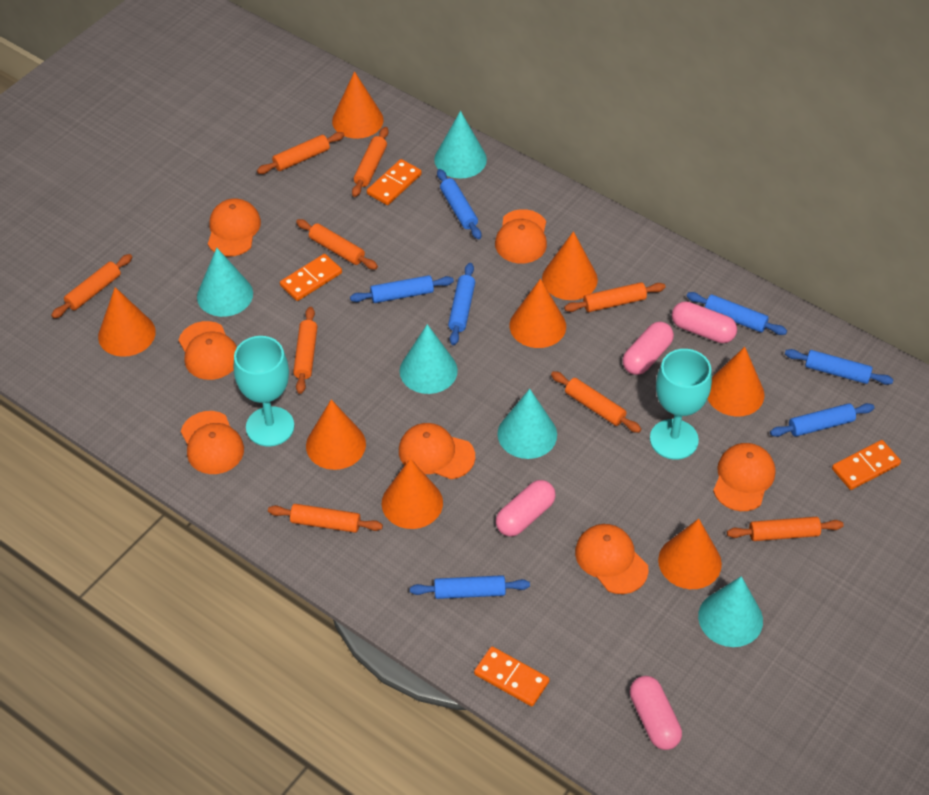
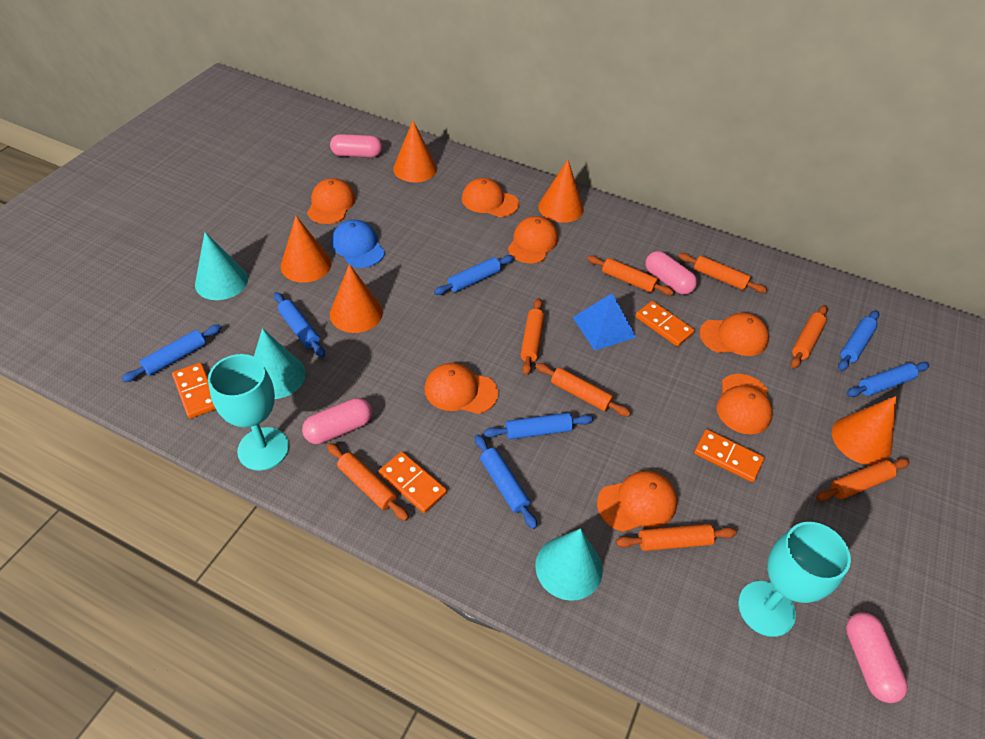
blue cap: none = 0 -> [332,220,385,268] = 1
blue pyramid: none = 0 -> [572,293,636,350] = 1
orange cone: [98,287,156,357] [306,399,366,470] [332,71,384,139] [382,458,443,529] [510,279,566,348] [542,231,598,300] [658,519,722,589] [708,347,765,417] = 8 -> [281,216,332,283] [330,264,383,333] [393,121,437,182] [538,160,584,223] [832,396,897,465] = 5
orange rolling pin: [51,254,132,318] [257,132,345,174] [268,504,383,533] [293,307,317,394] [296,219,378,270] [352,127,389,197] [551,371,641,433] [564,282,666,312] [727,517,844,541] = 9 -> [327,443,409,521] [520,298,544,375] [535,363,631,417] [587,256,674,295] [616,524,737,551] [678,253,767,293] [790,305,828,369] [816,458,910,502] = 8
turquoise cone: [197,248,253,317] [399,324,458,394] [434,111,487,179] [497,389,557,459] [698,576,763,647] = 5 -> [195,232,248,300] [254,328,306,399] [535,528,603,601] = 3

